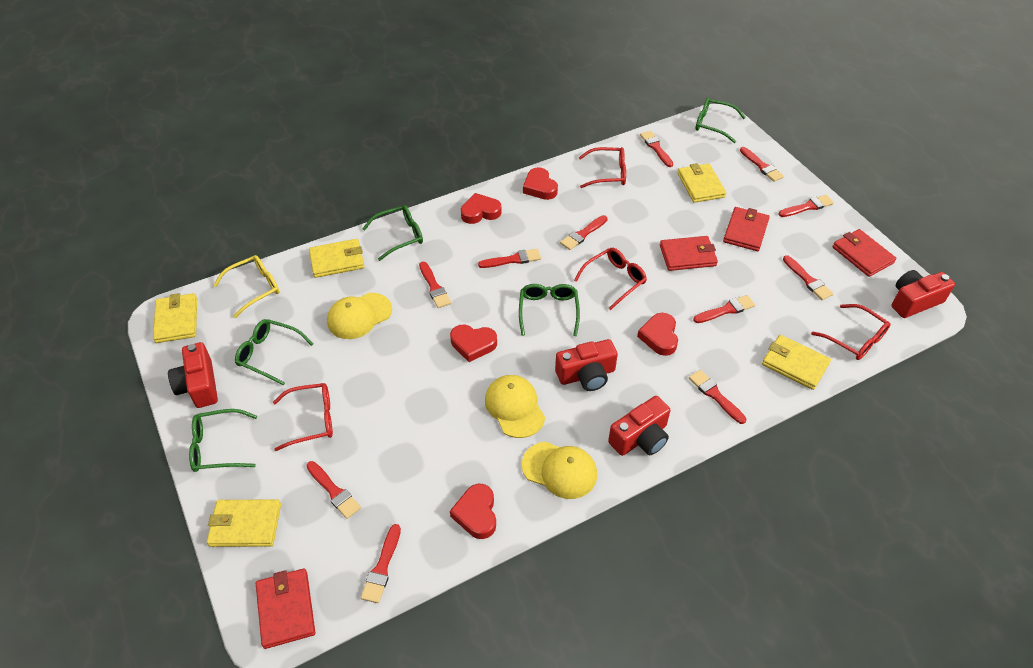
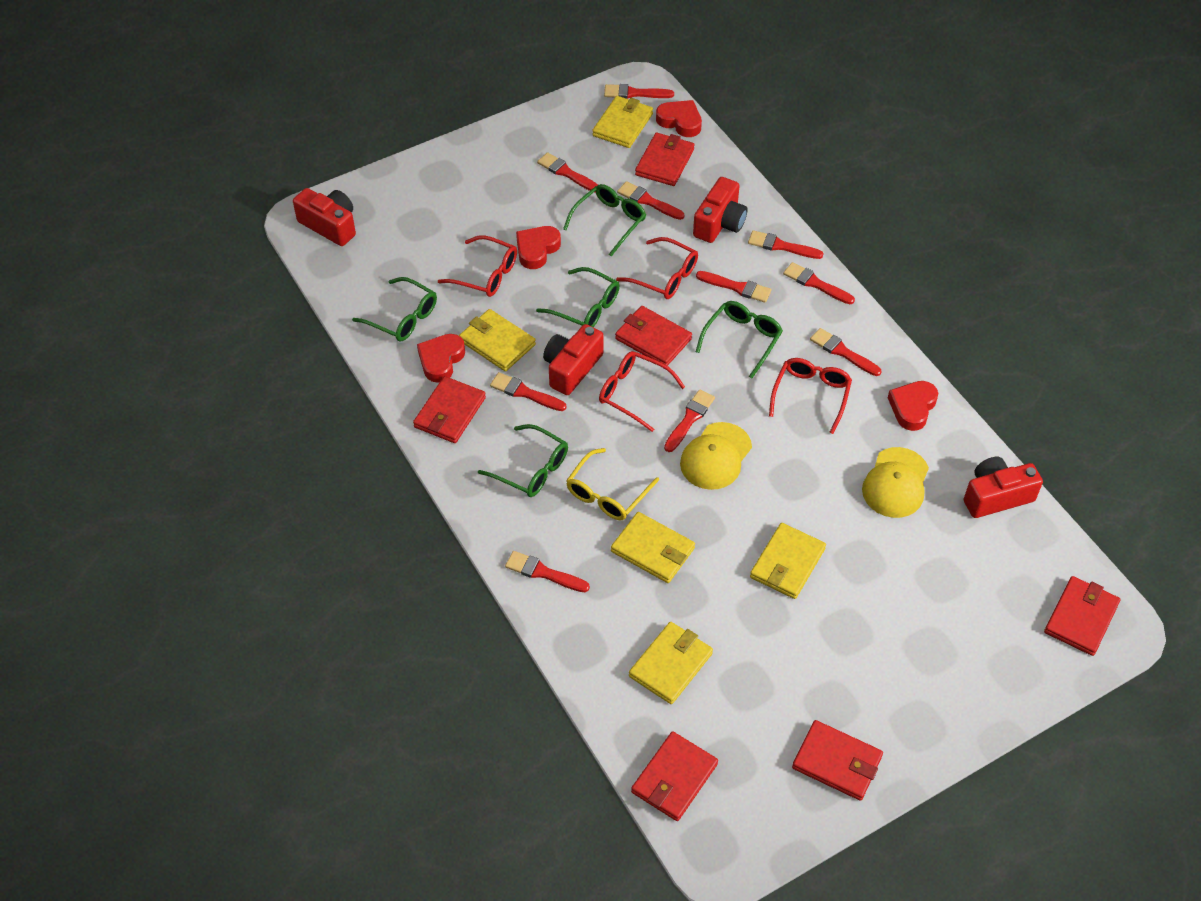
red brush: [306,461,361,519] [361,524,401,603] [419,262,451,308] [478,249,541,268] [560,215,608,250] [640,131,673,167] [689,370,746,424] [693,295,755,323] [740,147,784,182] [778,195,834,217] [783,255,833,300] = 11 -> [490,372,567,411] [505,551,590,592] [537,152,598,193] [604,84,674,99] [617,181,684,220] [664,389,715,452] [696,271,772,303] [748,230,823,259] [783,262,855,304] [810,328,882,376] = 10
red heart: [450,325,497,362] [450,484,496,539] [461,193,502,224] [523,167,558,200] [637,313,678,356] = 5 -> [417,334,465,383] [516,226,561,269] [656,100,702,137] [888,381,938,431] = 4
red wallet: [256,568,315,649] [660,236,718,271] [723,207,770,251] [832,229,896,277] = 4 -> [413,376,486,443] [615,306,692,366] [631,731,718,821] [635,133,695,186] [792,720,883,801] [1044,576,1120,656] = 6
yellow cap: [327,293,392,339] [485,375,545,438] [522,441,597,499] = 3 -> [680,422,752,490] [862,447,929,518] = 2

